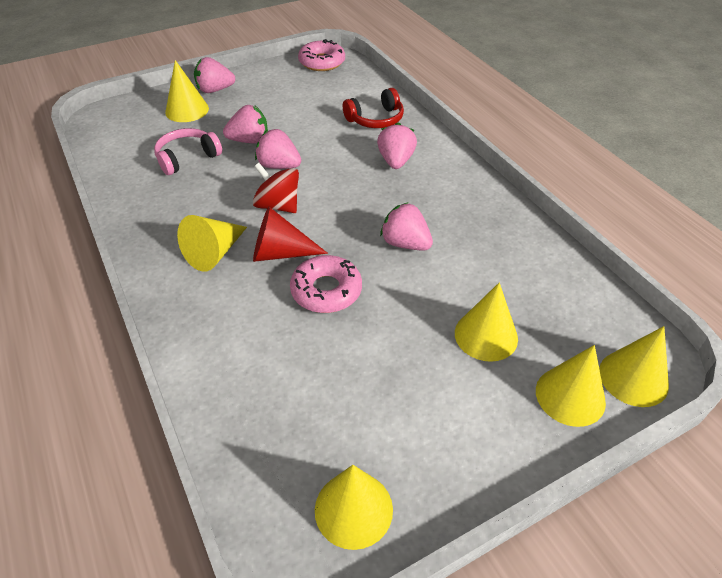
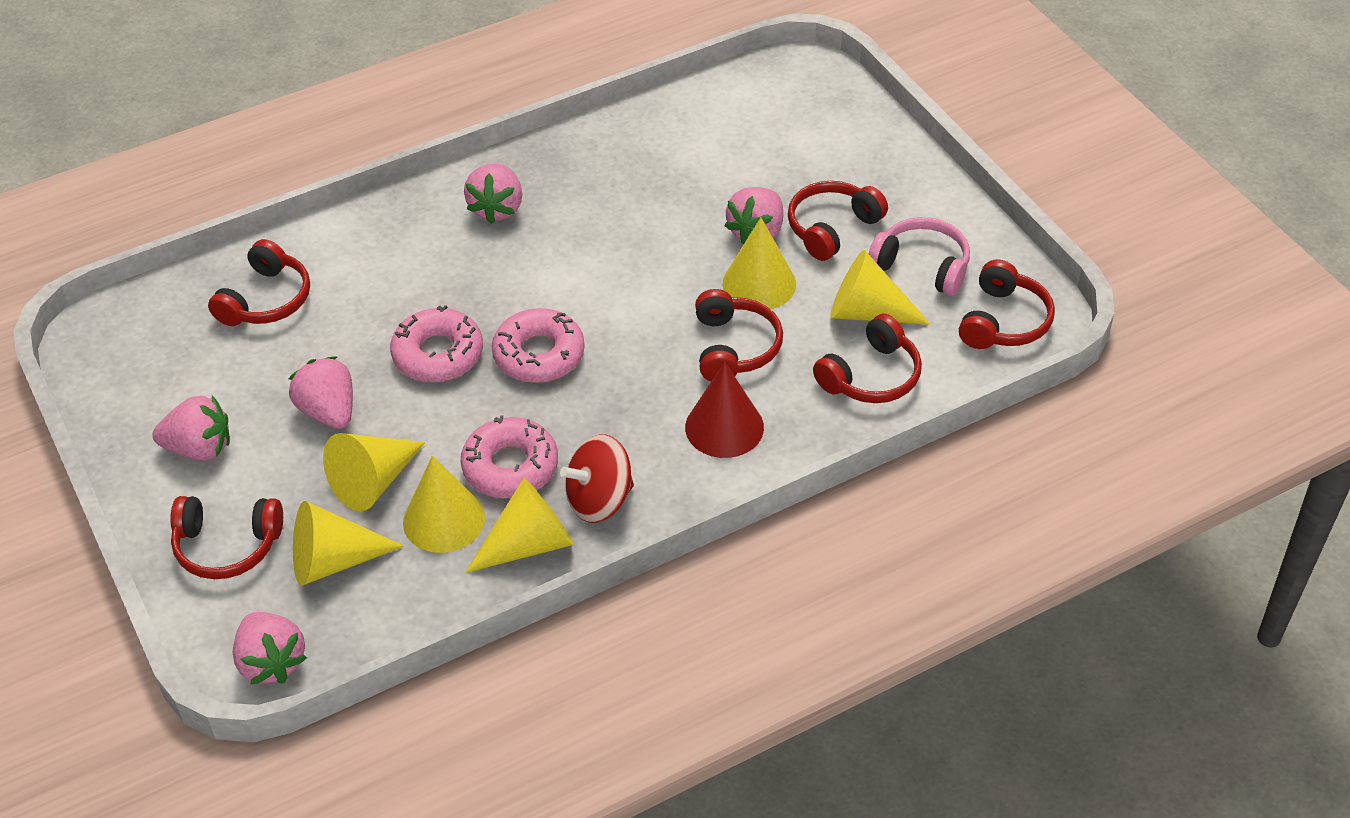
pink donut: [290,255,362,313] [298,39,345,71] = 2 -> [390,305,483,382] [461,415,558,498] [492,308,585,383] = 3
red headphones: [343,88,404,128] = 1 -> [170,496,283,579] [208,239,310,326] [695,289,783,382] [788,181,888,261] [813,314,922,403] [959,259,1055,349] = 6

